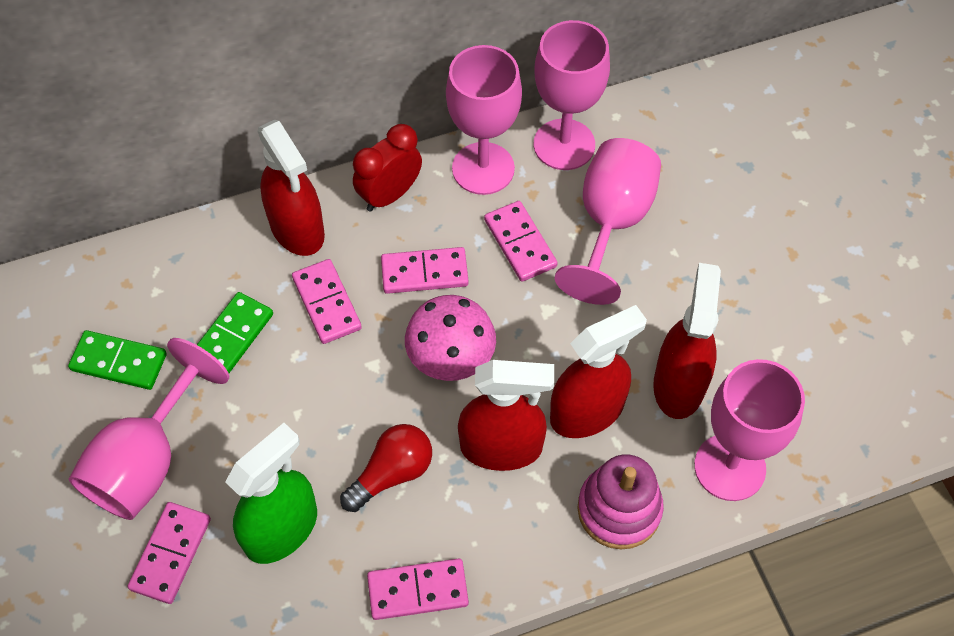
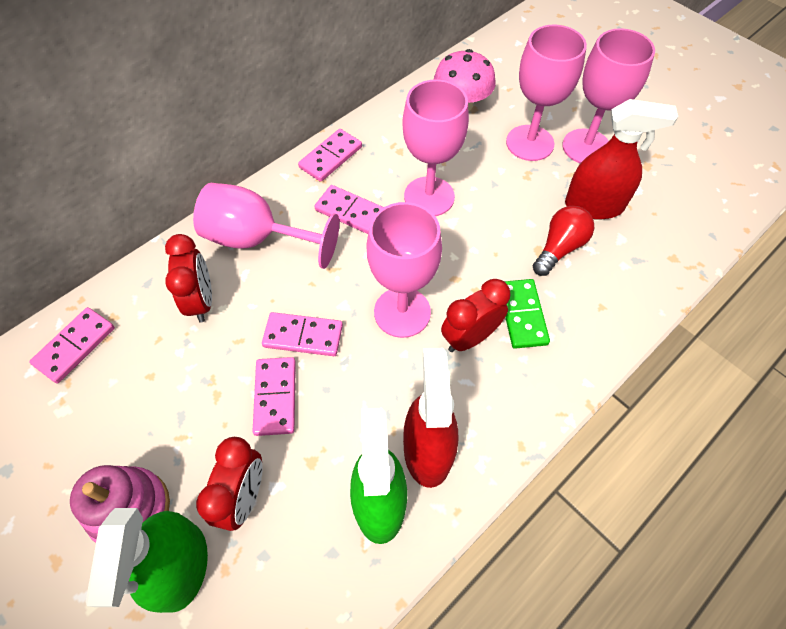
green domino: [68,330,167,390] [197,292,273,373] = 2 -> [504,279,550,349] = 1
green spray bottle: [225,423,317,564] = 1 -> [86,508,208,613] [350,408,407,544] = 2
red clock: [353,124,422,212] = 1 -> [165,234,212,323] [196,437,263,531] [441,279,510,352] = 3
red spray bottle: [257,120,325,256] [458,360,554,471] [550,305,647,438] [653,263,721,419] = 4 -> [403,348,458,488] [565,99,678,220] = 2

